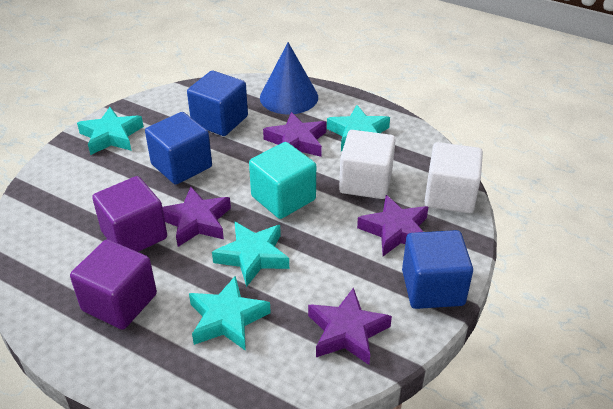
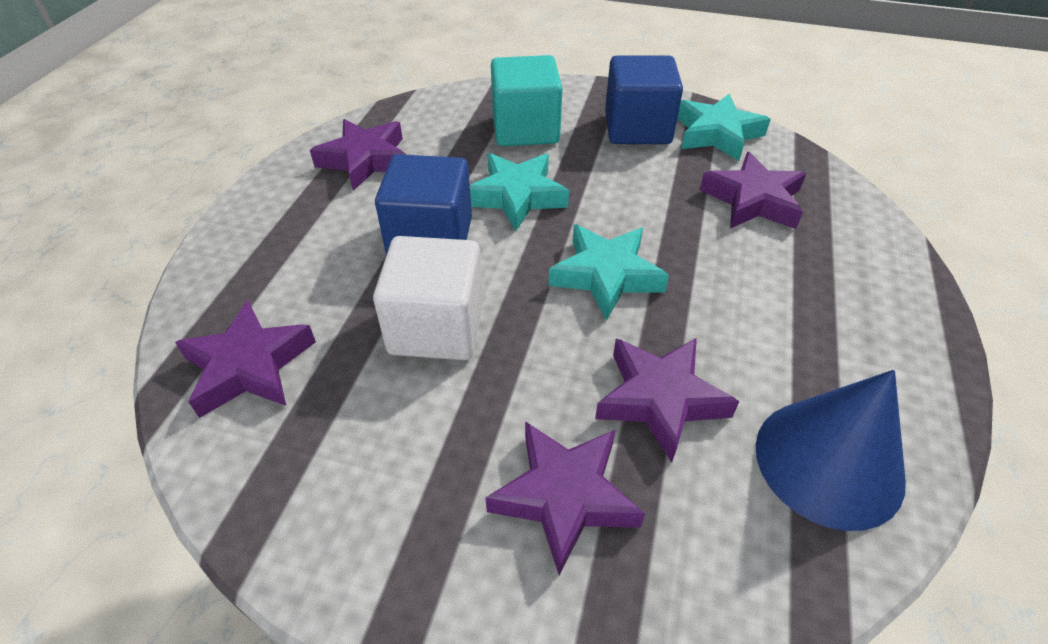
blue cube: [145,112,212,185] [187,71,248,136] [402,230,473,309] = 3 -> [375,154,472,255] [605,55,683,144] = 2
purple cube: [70,239,157,330] [92,176,167,252] = 2 -> none = 0
purple star: [162,187,231,247] [263,112,326,157] [308,287,392,365] [357,195,428,256] = 4 -> [175,300,316,418] [310,119,407,191] [485,421,645,575] [595,338,739,462] [700,152,806,229] = 5
turquoise star: [77,107,144,155] [189,276,271,351] [212,222,289,287] [327,105,390,151] = 4 -> [470,153,569,231] [548,224,669,320] [677,93,771,161] = 3
white cube: [339,130,396,199] [424,142,483,213] = 2 -> [373,236,483,360] = 1

